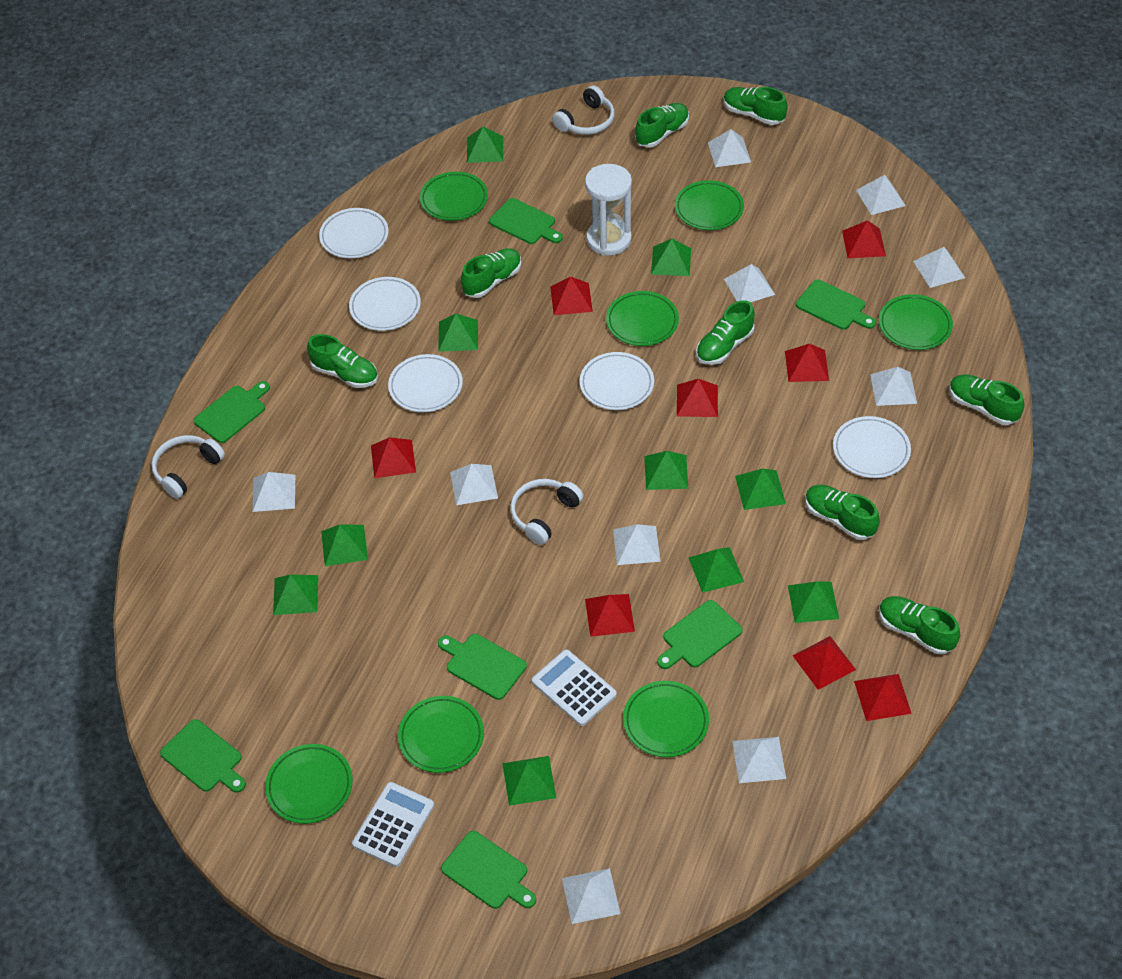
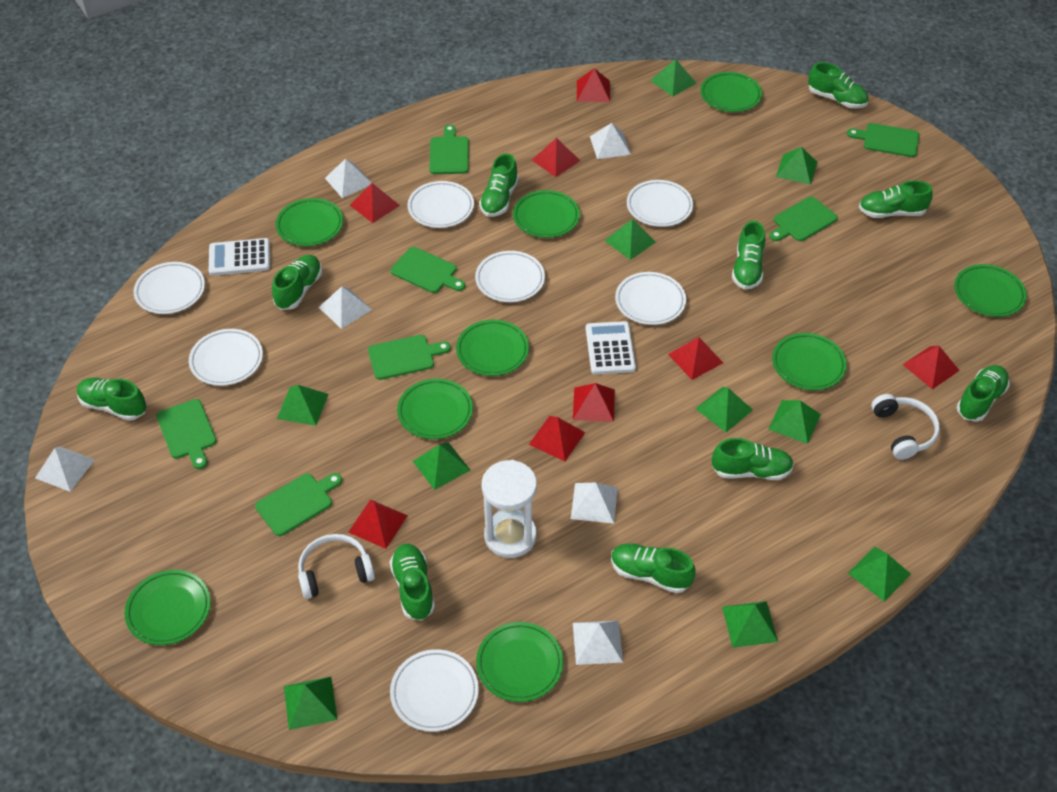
green plate: [265,744,353,824] [398,696,484,773] [420,172,488,221] [606,291,679,346] [623,681,709,757] [675,180,744,230] [879,294,953,350] = 7 -> [124,570,211,645] [276,198,343,246] [397,379,473,439] [456,320,529,376] [476,622,563,702] [513,190,580,238] [700,72,762,112] [772,333,847,390] [954,264,1027,317] = 9
green shoe: [307,334,378,388] [461,248,521,298] [635,103,689,147] [696,300,755,365] [723,87,788,125] [805,485,880,540] [879,596,960,654] [949,374,1024,425] = 8 -> [77,378,147,421] [272,255,322,310] [390,544,435,621] [479,153,519,217] [611,543,696,593] [712,438,794,480] [732,221,765,289] [808,62,869,108] [859,180,933,218] [956,365,1010,422] = 10
white headphones: [151,435,225,499] [510,479,583,545] [552,85,615,135] = 3 -> [298,534,375,599] [871,394,940,460] = 2
white plate: [319,208,389,258] [349,277,421,331] [388,354,463,412] [580,352,654,410] [833,416,911,478] = 5 -> [134,262,205,314] [189,329,263,386] [390,649,479,732] [407,181,474,228] [475,251,545,302] [615,272,686,325] [627,180,693,227] = 7
white pyramid: [252,472,295,512] [450,464,498,505] [562,868,621,924] [613,524,661,565] [708,129,751,167] [724,264,775,302] [732,737,786,783] [856,175,906,215] [870,367,917,406] [913,247,965,288] = 10 -> [35,446,95,492] [319,286,372,329] [325,158,372,198] [571,482,618,524] [573,621,623,665] [590,123,631,159] = 6

